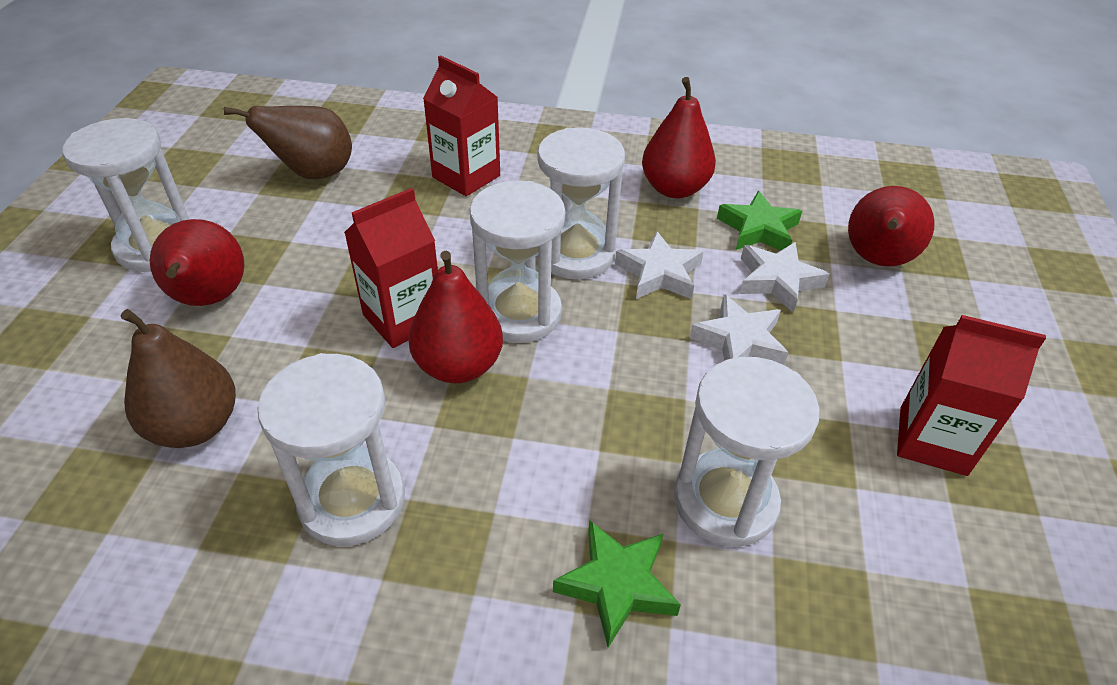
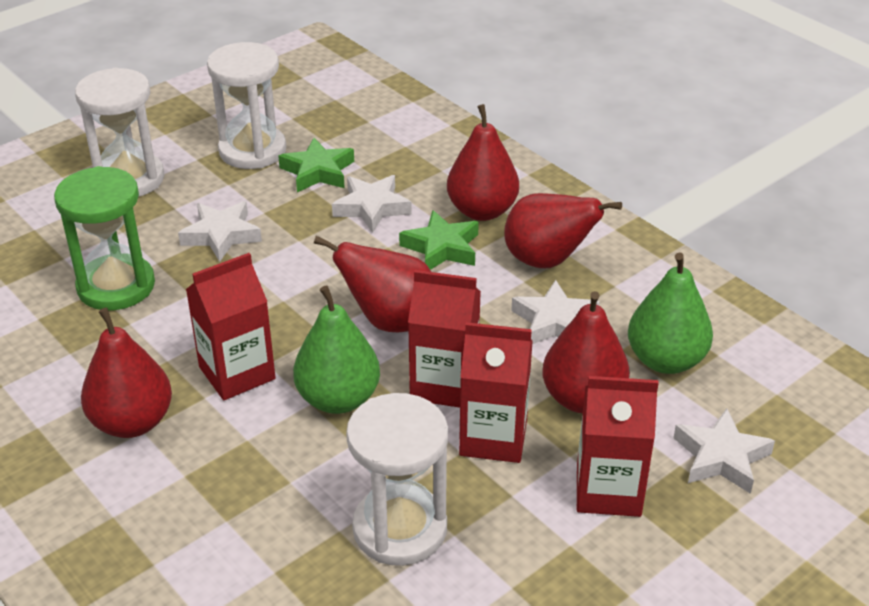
brown pear: [121,309,236,448] [224,106,352,179] = 2 -> none = 0
green hourglass: none = 0 -> [54,166,155,310] = 1
green pear: none = 0 -> [293,285,380,414] [628,252,713,374] = 2
red carton: [344,188,438,348] [423,55,500,196] [897,315,1046,476] = 3 -> [186,253,276,400] [408,270,481,408] [459,322,533,463] [577,376,659,517] = 4
red pear: [150,219,244,306] [408,251,503,383] [642,77,716,198] [848,186,935,267] = 4 -> [81,308,172,438] [314,236,431,332] [447,104,519,221] [504,193,622,268] [542,291,630,413] = 5
white hourglass: [63,118,189,272] [257,353,405,546] [470,181,565,343] [538,127,625,279] [674,357,820,547] = 5 -> [75,68,164,197] [207,42,286,169] [346,393,448,566] = 3
white star: [615,231,704,299] [690,294,788,365] [740,242,830,313] = 3 -> [178,201,262,262] [332,175,412,233] [511,280,600,344] [673,408,775,494] = 4

